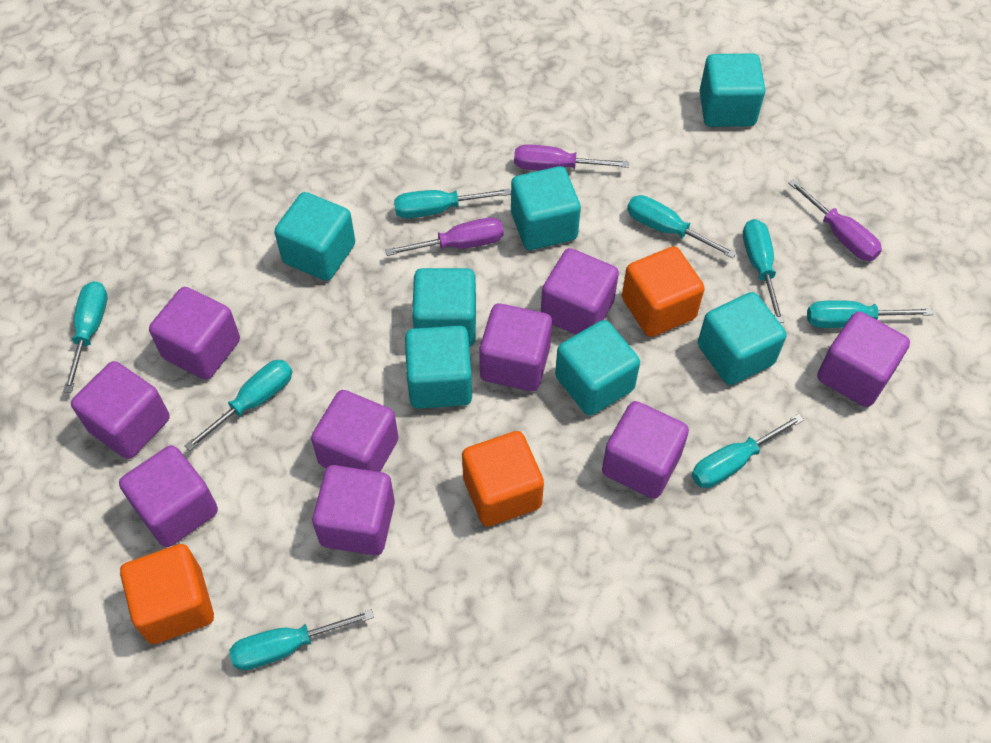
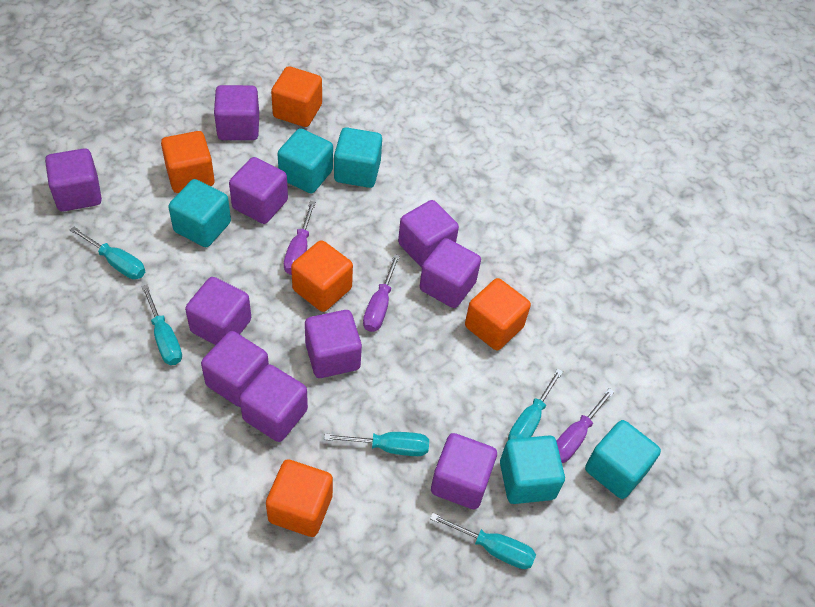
orange cube: [120,544,214,644] [462,431,544,527] [622,246,705,337] = 3 -> [161,131,215,193] [266,459,333,537] [271,66,322,127] [291,240,353,312] [465,278,531,350] = 5
purple cube: [71,361,170,459] [119,445,218,547] [149,287,240,380] [311,390,398,472] [312,465,395,555] [479,303,552,391] [541,248,619,335] [602,401,689,499] [817,311,910,407] = 9 -> [45,148,102,211] [185,277,251,345] [201,331,269,407] [214,85,259,140] [229,157,288,224] [239,365,308,442] [305,310,362,378] [398,200,459,267] [420,238,481,308] [431,433,497,509] = 10
turquoise cube: [274,192,355,281] [405,326,472,409] [412,268,476,347] [511,166,581,250] [555,320,640,416] [698,292,786,385] [700,53,765,127] = 7 -> [168,179,231,247] [277,128,333,194] [334,127,382,188] [500,435,565,504] [585,420,661,499] = 5
turquoise screwdriver: [63,281,108,393] [184,360,292,451] [229,609,374,670] [394,188,511,219] [627,195,737,258] [691,414,804,488] [743,219,784,323] [807,300,933,328] = 8 -> [70,227,145,279] [141,285,182,365] [324,432,429,456] [430,513,536,569] [508,369,563,440] = 5

